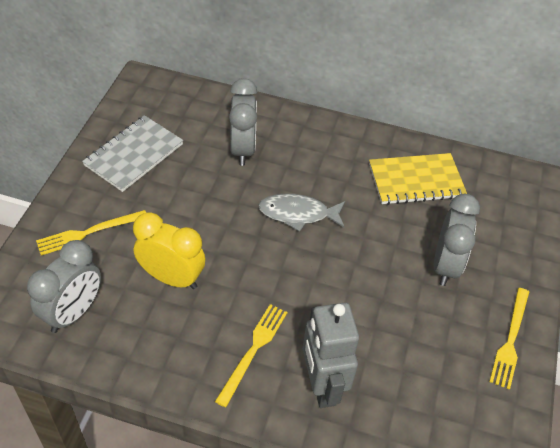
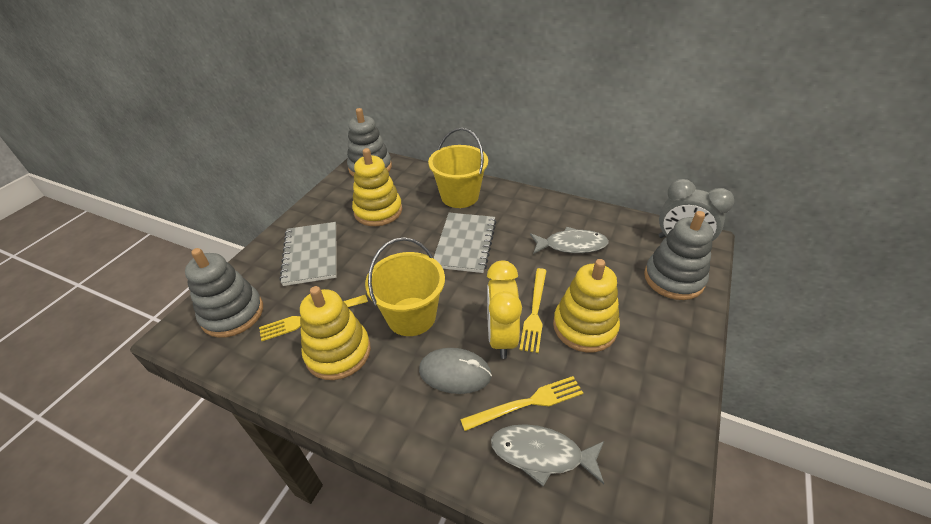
grey clock: [27,240,101,333] [229,78,258,166] [434,194,480,286] = 3 -> [659,179,734,241] = 1
grey fish: [258,194,345,232] = 1 -> [491,424,604,486] [530,227,609,254] = 2
grey mouse: none = 0 -> [419,348,492,394] = 1
grey notebook: [82,115,183,192] = 1 -> [279,222,336,286] [434,213,496,273] = 2
grey robot: [303,302,359,408] = 1 -> none = 0
grey stacking toy: none = 0 -> [185,248,263,338] [347,108,392,177] [644,211,713,300] = 3
yellow bucket: none = 0 -> [365,237,445,336] [428,128,488,208] = 2
yellow notebook: [369,153,467,205] = 1 -> none = 0
yellow stacking toy: none = 0 -> [300,286,371,380] [352,148,402,226] [553,259,620,353] = 3

